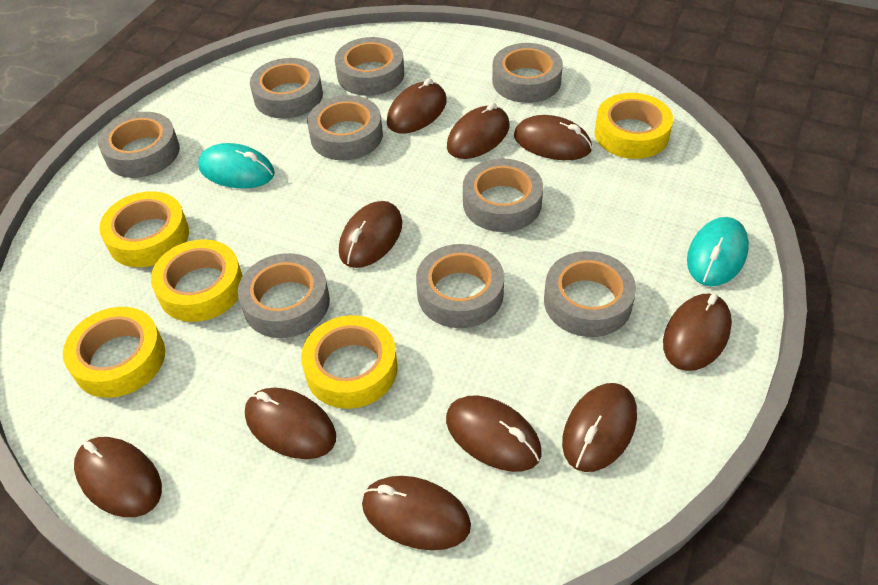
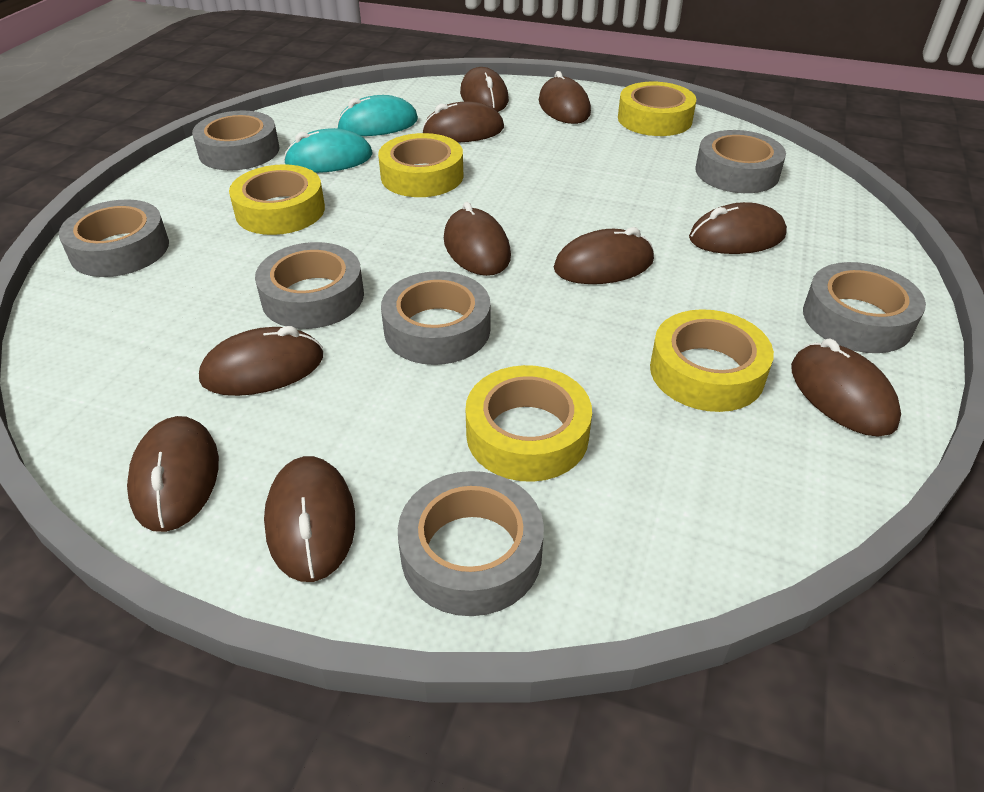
grey tape: [98,112,180,178] [238,253,330,338] [250,58,323,119] [307,95,383,160] [335,37,404,96] [416,244,504,328] [463,158,543,232] [492,43,563,103] [544,251,636,337] = 9 -> [59,199,169,277] [192,111,280,171] [255,242,364,329] [381,271,490,365] [398,471,544,616] [695,130,786,193] [803,262,926,353] = 7

